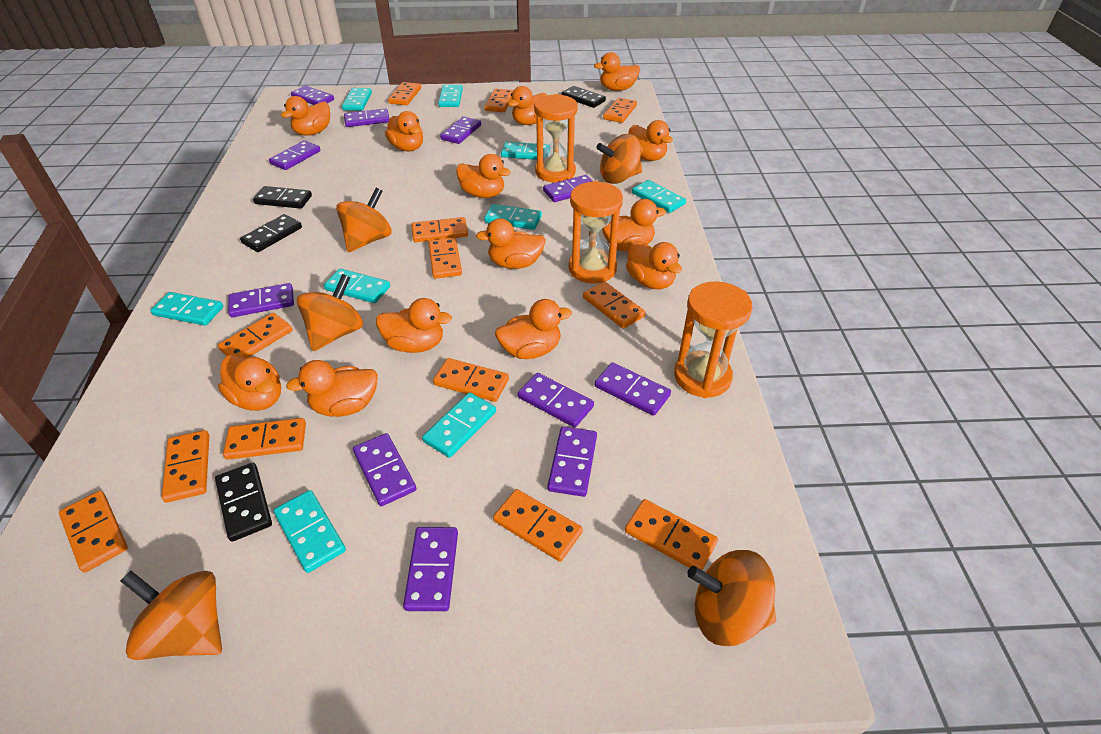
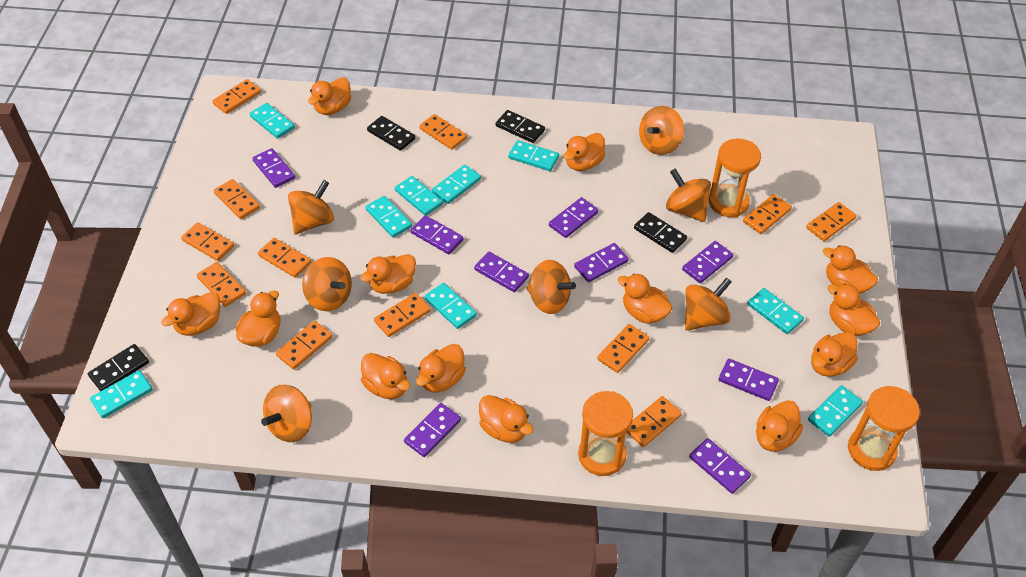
orange domino: [59,491,128,573] [162,430,209,503] [218,313,292,357] [223,418,306,460] [388,82,421,105] [412,217,468,242] [428,237,462,279] [433,358,509,402] [485,89,513,112] [493,489,583,562] [583,281,645,329] [603,98,637,123] [625,499,718,570] = 13 -> [181,222,234,261] [197,262,246,307] [212,79,261,114] [213,179,260,219] [258,238,311,278] [276,321,332,370] [374,293,431,337] [419,114,467,150] [597,324,649,373] [626,396,682,447] [743,194,792,234] [806,202,857,241] = 12
orange spinning top: [120,571,222,660] [297,274,363,351] [336,188,392,252] [596,134,642,184] [687,550,776,646] = 5 -> [261,385,312,442] [288,180,334,235] [302,257,352,311] [526,260,576,314] [639,106,684,155] [666,169,711,222] [685,277,732,331] = 7
purple domino: [228,283,294,317] [269,140,320,170] [291,86,334,105] [344,108,389,127] [353,433,416,506] [403,527,458,611] [440,117,481,144] [518,373,594,427] [543,175,593,202] [547,426,597,497] [595,362,671,416] = 11 -> [252,148,295,188] [404,403,461,457] [411,215,463,254] [474,252,529,292] [549,197,598,238] [574,243,629,282] [682,241,733,283] [689,438,751,494] [718,359,779,401] = 9

